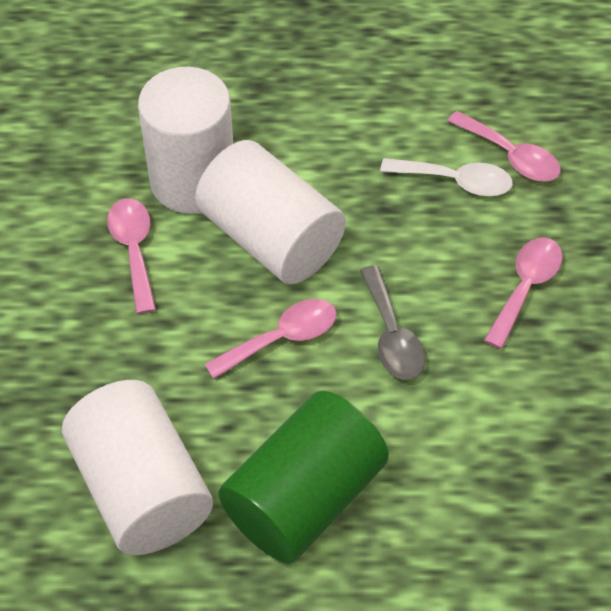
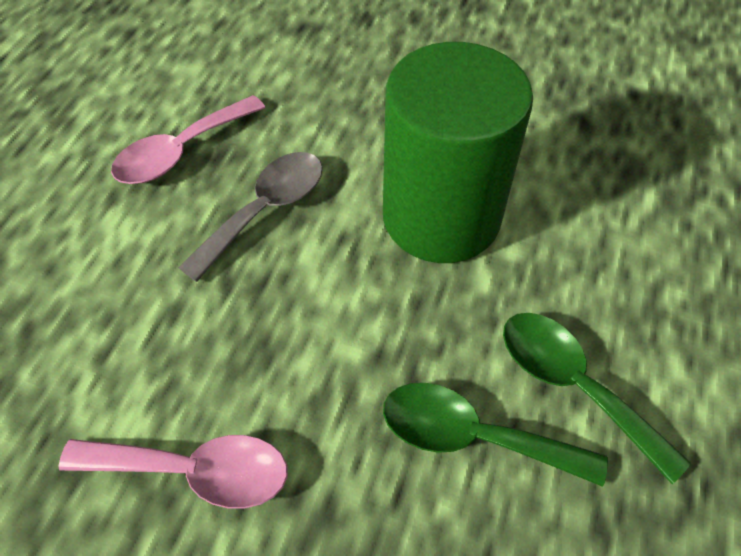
green spoon: none = 0 -> [383,383,608,487] [503,313,691,484] = 2
pink spoon: [107,198,156,314] [205,299,337,379] [447,111,560,182] [484,237,563,349] = 4 -> [58,435,288,509] [111,95,265,184] = 2
white cylinder: [62,380,213,555] [138,67,233,214] [195,140,346,284] = 3 -> none = 0
white spoon: [380,158,513,196] = 1 -> none = 0

